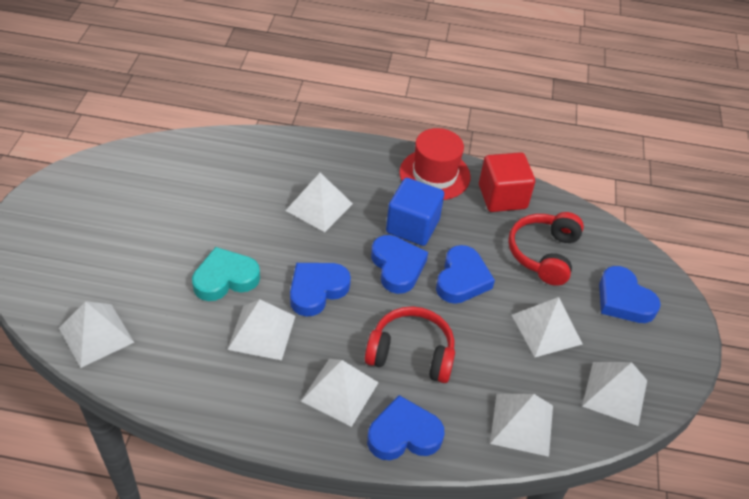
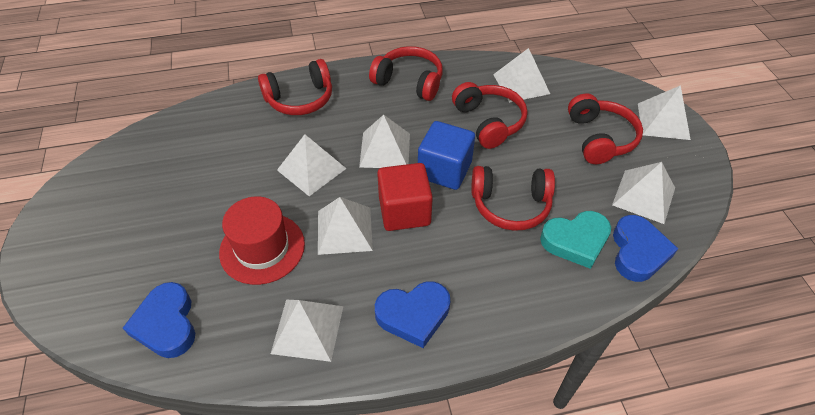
blue heart: [290,263,351,317] [367,395,444,460] [371,235,428,294] [436,245,495,304] [599,266,661,323] = 5 -> [123,282,195,358] [375,281,451,348] [613,215,678,282] = 3
red headphones: [365,306,455,383] [508,212,584,286] = 2 -> [258,59,332,115] [369,46,443,101] [452,82,527,149] [472,166,555,231] [568,93,643,164] = 5

